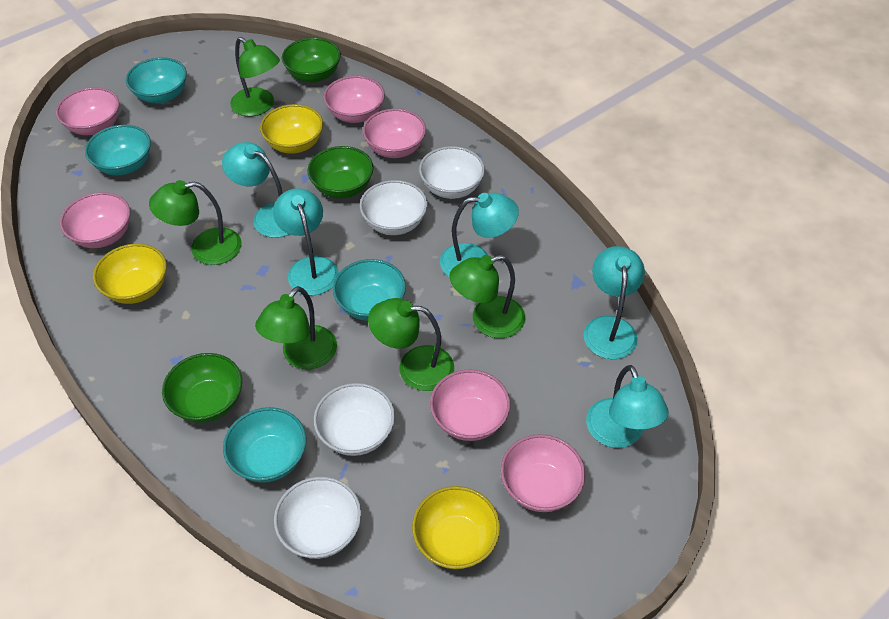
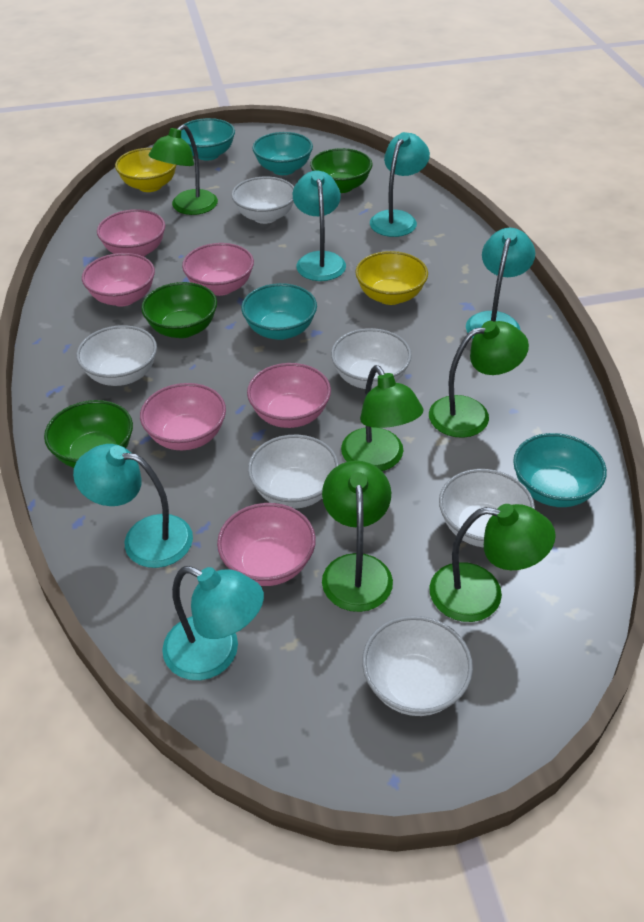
white bowl: [274,477,362,559] [314,383,395,456] [359,180,428,235] [419,146,485,199] = 4 -> [76,325,157,386] [231,177,294,224] [248,435,339,509] [331,328,412,390] [362,616,473,716] [439,469,535,547] = 6
yellow bowl: [93,244,167,304] [260,104,323,154] [412,486,500,569] = 3 -> [115,148,176,192] [355,251,428,305] = 2

